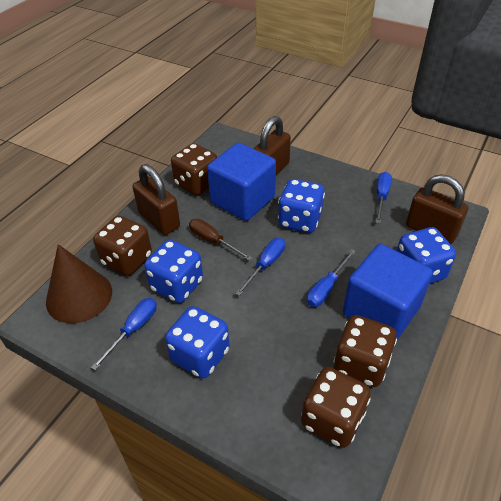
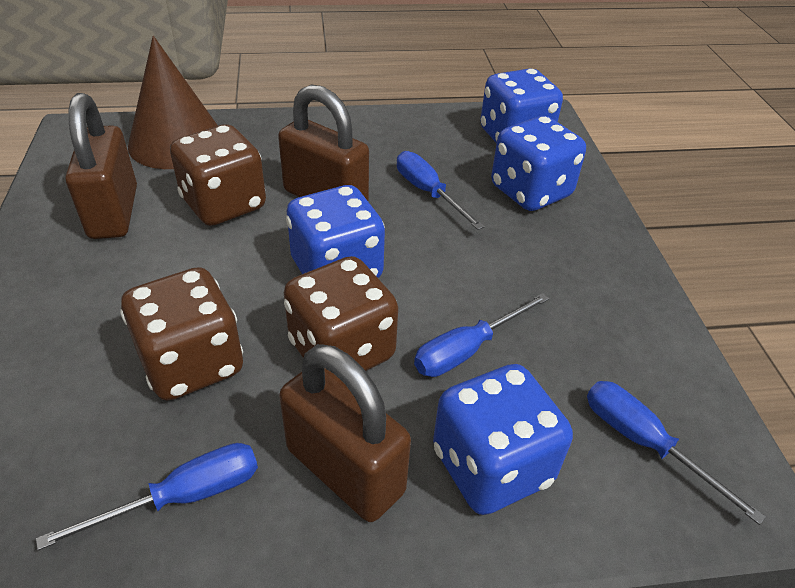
blue cube: [207,143,276,221] [343,244,433,340] = 2 -> none = 0
brown dice: [93,216,152,276] [171,143,217,195] [301,367,371,448] [333,315,397,387] = 4 -> [120,267,243,400] [170,124,266,226] [284,256,398,371] = 3
brown screwdriver: [189,219,252,261] = 1 -> none = 0

